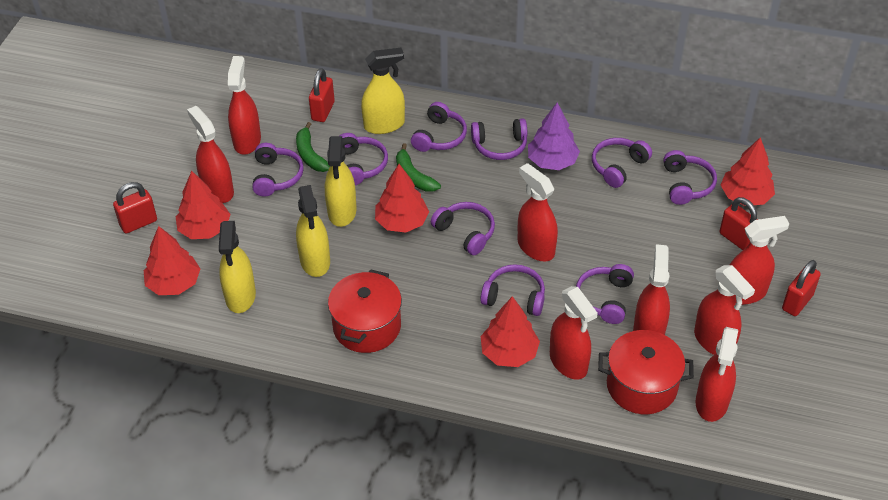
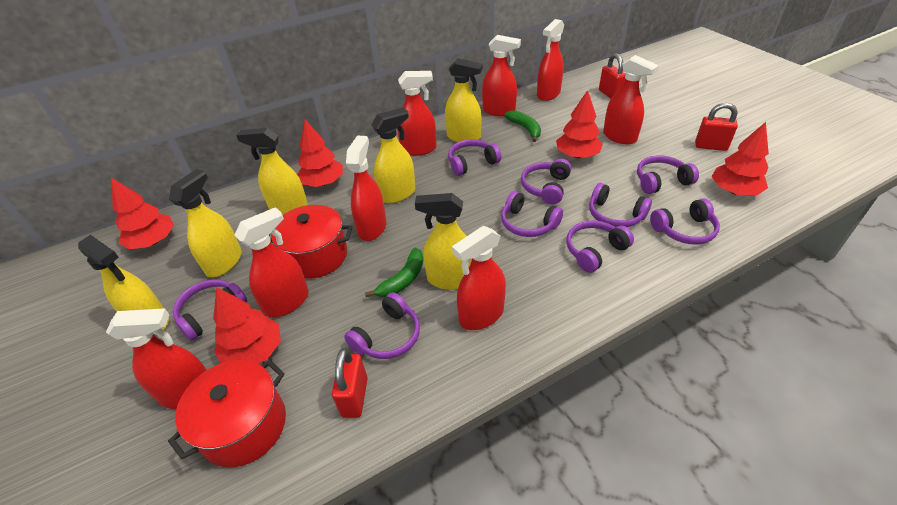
purple tree: [528,103,580,170] = 1 -> none = 0
red padlock: [113,182,157,234] [309,68,335,122] [719,197,758,250] [782,260,821,316] = 4 -> [332,348,368,418] [599,53,626,99] [695,103,738,151] = 3
yellow spray bottle: [219,221,256,313] [296,185,330,277] [325,136,357,227] [361,48,405,134] = 4 -> [78,235,169,334] [169,169,242,277] [236,128,308,215] [371,108,415,204] [415,193,472,290] [445,58,483,142] = 6

